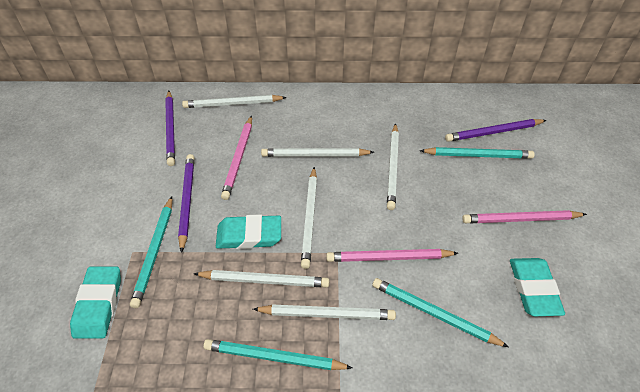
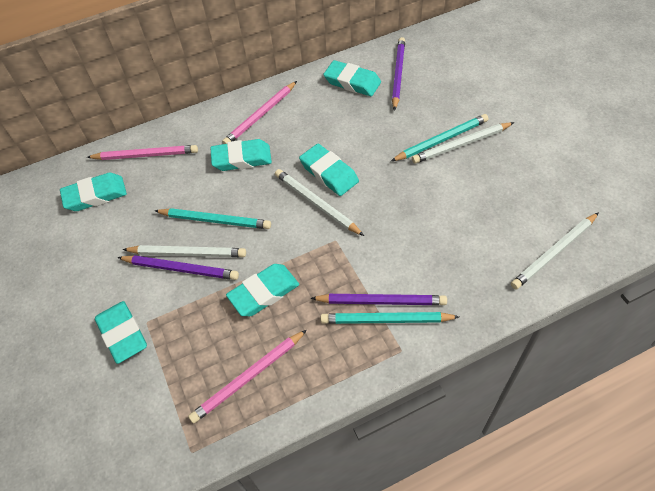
turquoise eraser: [70,266,121,339] [216,214,281,249] [510,258,565,316] = 3 -> [60,173,127,211] [95,301,147,364] [210,139,272,171] [226,264,299,316] [299,144,359,196] [323,60,381,96] = 6
turquoise pencil: [130,196,172,308] [203,339,353,370] [372,278,509,347] [420,147,535,159] = 4 -> [155,208,271,229] [321,312,459,324] [391,114,488,161] = 3
white pencil: [182,95,287,108] [194,270,329,288] [253,305,396,320] [261,148,374,157] [301,167,317,269] [387,123,399,210] = 6 -> [122,245,246,257] [275,169,364,236] [412,122,514,163] [511,212,599,289] = 4

